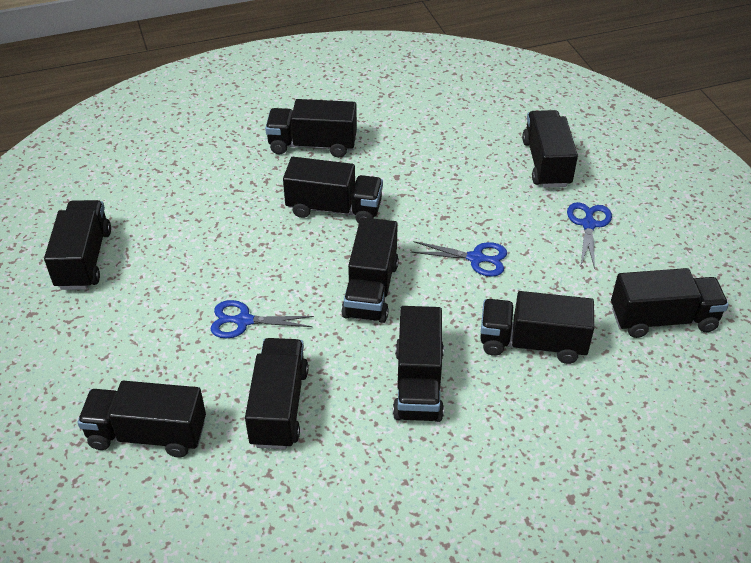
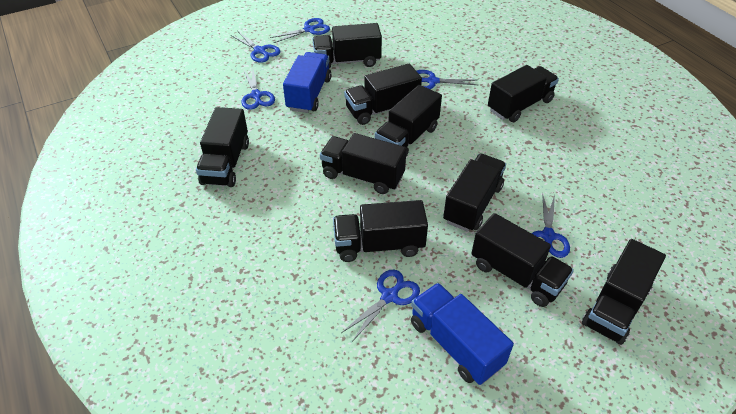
blue scissors: [211,300,314,338] [411,241,507,277] [567,202,612,269] = 3 -> [230,31,280,63] [242,69,275,110] [270,18,330,43] [341,270,420,342] [416,70,477,89] [531,193,570,258] = 6
blue truck: none = 0 -> [283,52,331,113] [411,283,514,385] = 2

